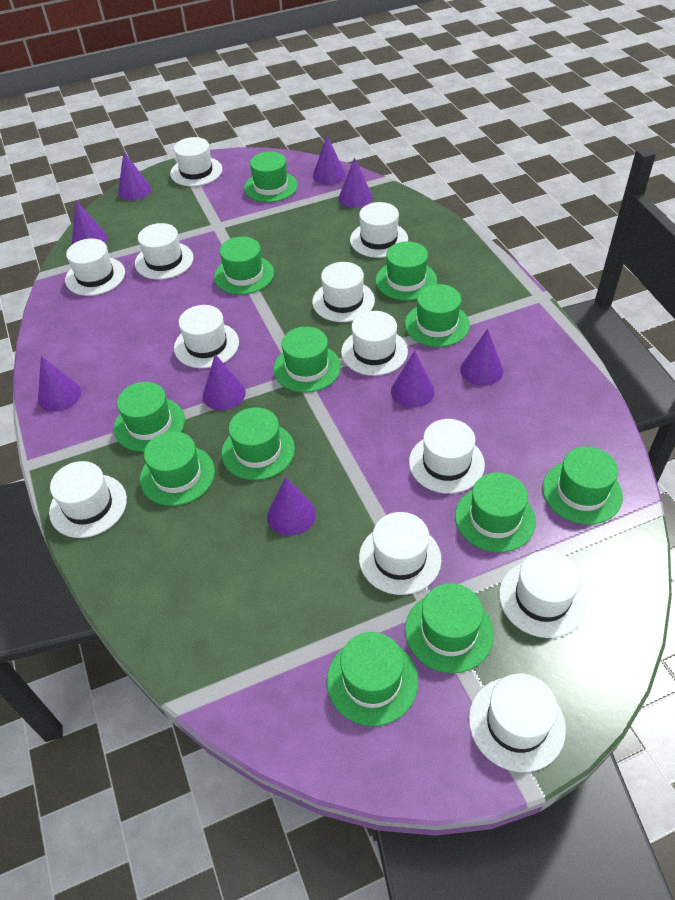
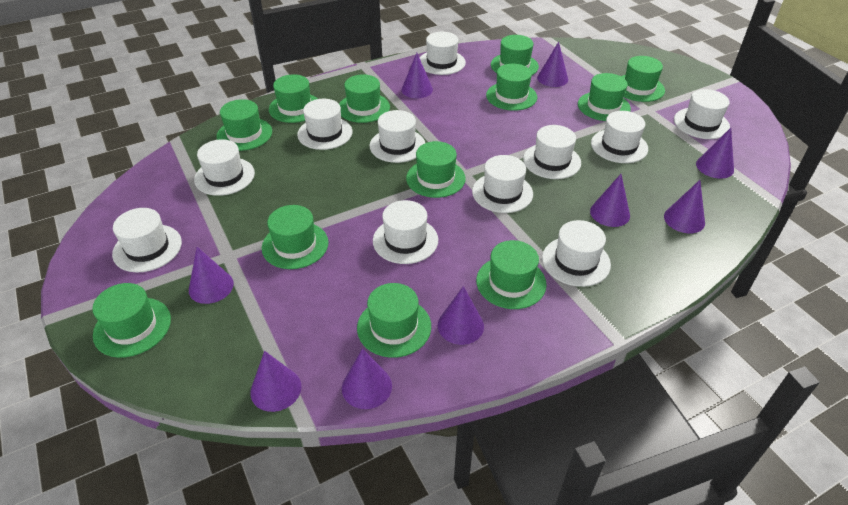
white hat: [49,461,127,538] [65,238,125,296] [135,223,194,280] [170,137,222,186] [174,305,239,368] [312,262,375,322] [341,311,408,376] [350,202,408,258] [359,512,442,595] [409,419,485,494] [469,674,566,772] [499,551,587,638] = 12 -> [112,208,182,273] [194,139,255,196] [297,99,352,150] [370,110,425,163] [373,200,438,264] [420,32,466,75] [472,155,533,213] [523,125,581,179] [542,220,611,287] [591,111,648,163] [674,89,730,139] = 11

